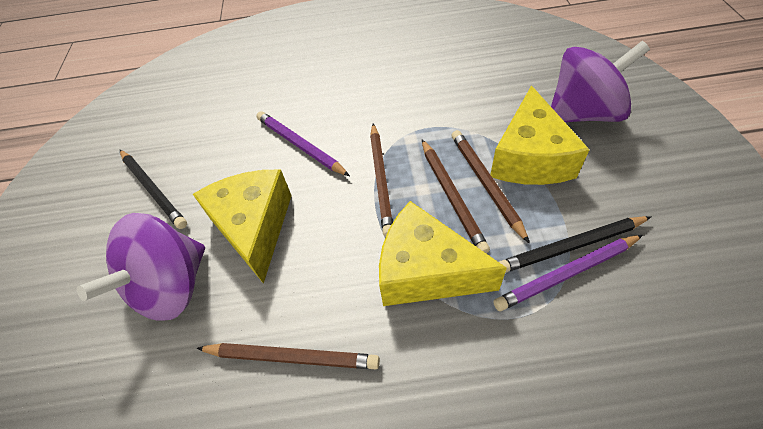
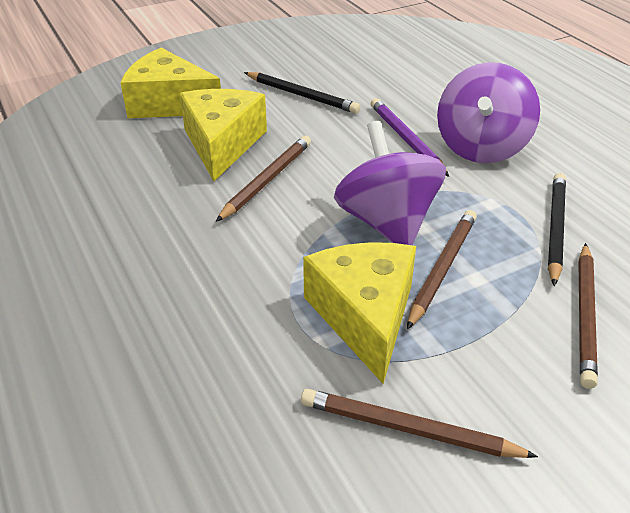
purple pencil: [256,111,350,176] [493,235,643,311] = 2 -> [371,98,449,177] = 1

